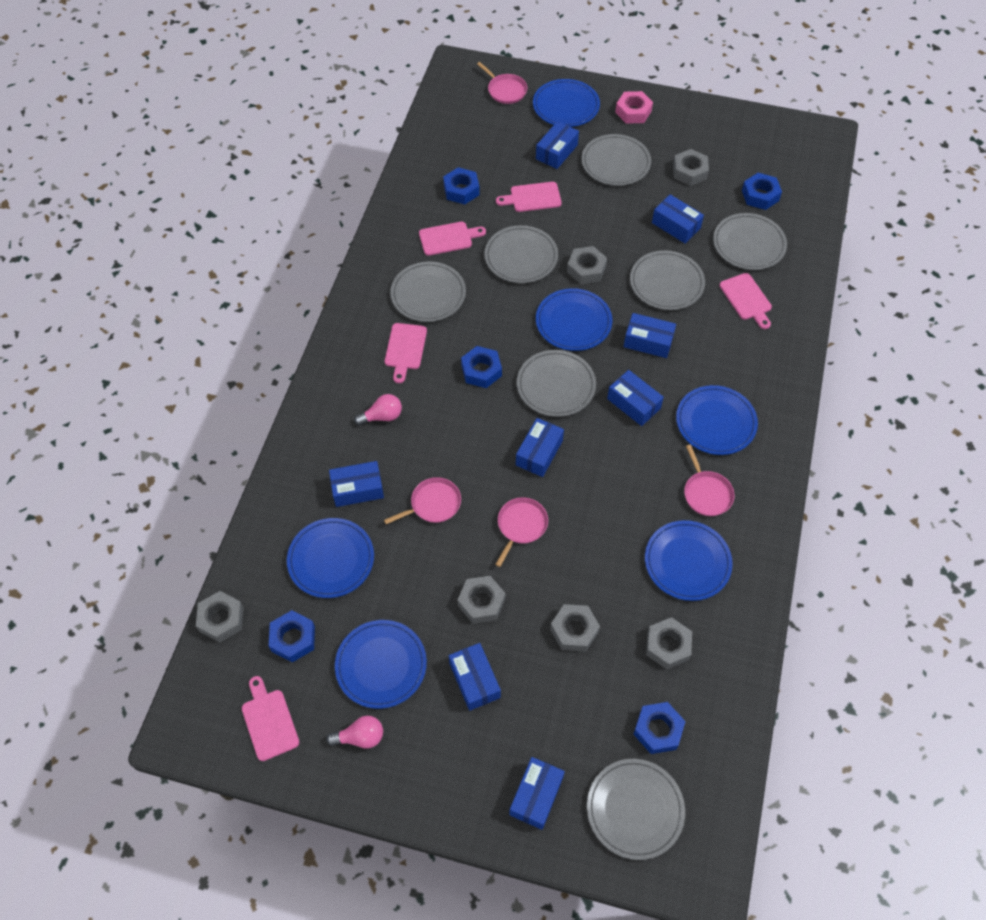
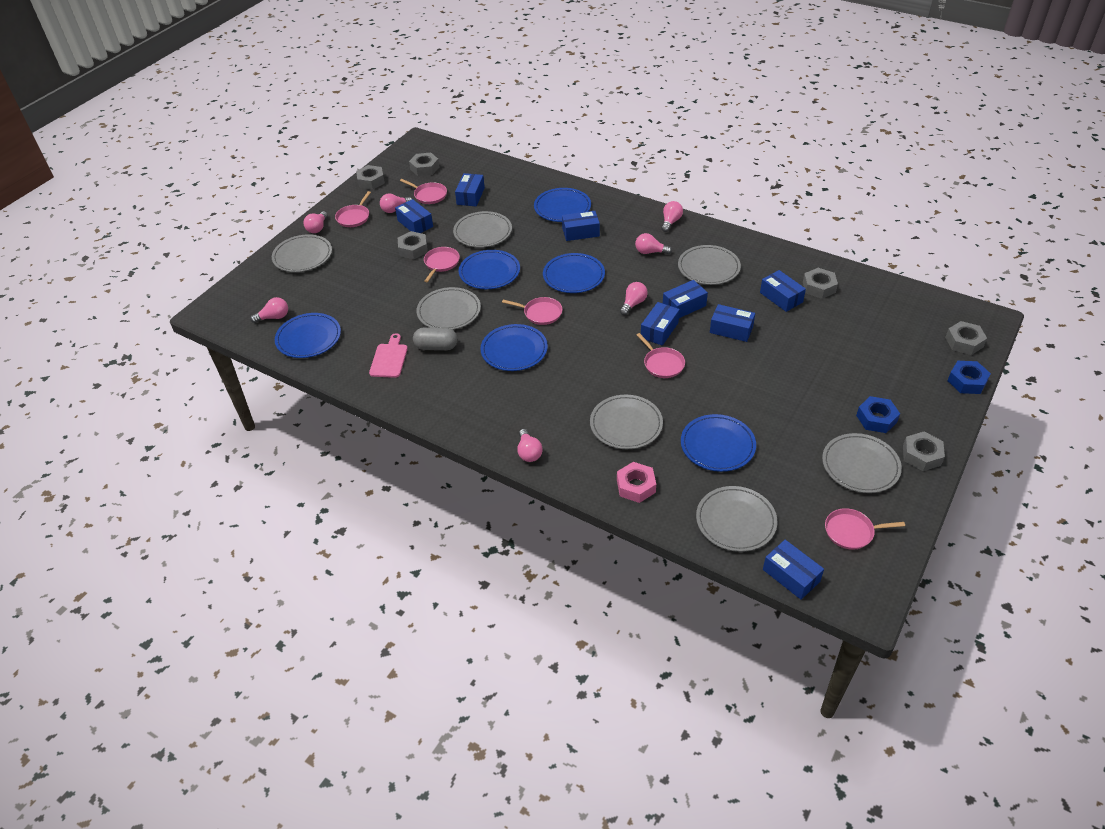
blue nut: [269,610,315,662] [443,167,480,204] [461,346,502,388] [633,702,686,754] [742,173,782,210] = 5 -> [856,396,900,433] [947,361,991,394] = 2
grey capsule: none = 0 -> [413,327,458,350] = 1
pink cutting board: [242,676,299,761] [385,323,427,383] [419,222,486,256] [496,182,562,212] [720,273,772,329] = 5 -> [369,333,408,378] = 1
pink light bulb: [326,715,383,749] [354,394,402,426] = 2 -> [250,297,288,323] [303,211,328,233] [380,193,412,213] [517,429,543,462] [620,282,648,315] [635,233,672,254] [661,201,683,232] = 7
pink pan: [384,477,461,524] [477,62,527,104] [495,497,548,567] [684,445,735,516] = 4 -> [335,191,371,227] [400,179,447,204] [424,247,460,282] [502,297,562,325] [637,333,685,378] [825,508,905,550] = 6

